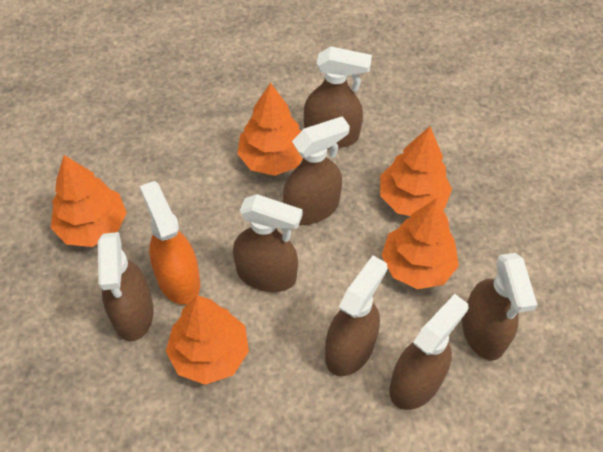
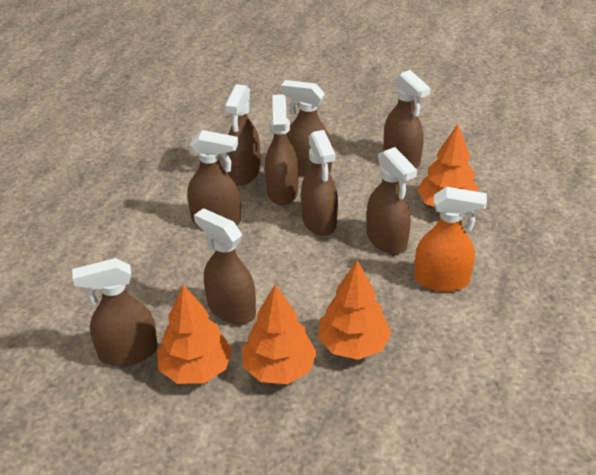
brown spray bottle: [98,232,154,341] [233,194,303,292] [283,116,350,225] [304,46,372,148] [325,256,388,376] [389,294,468,410] [462,253,537,361] = 7 -> [72,258,158,366] [187,130,241,226] [194,208,256,324] [225,84,261,185] [265,94,298,205] [281,80,332,176] [301,130,338,236] [367,147,417,255] [384,70,431,168] = 9
orange tree: [51,155,127,247] [166,295,249,385] [237,83,303,176] [380,126,452,216] [381,198,459,289] = 5 -> [157,285,232,384] [242,284,317,384] [318,260,392,360] [417,124,478,207] = 4

